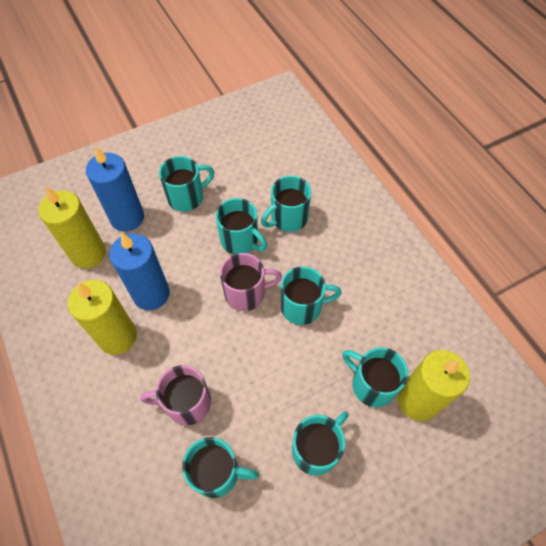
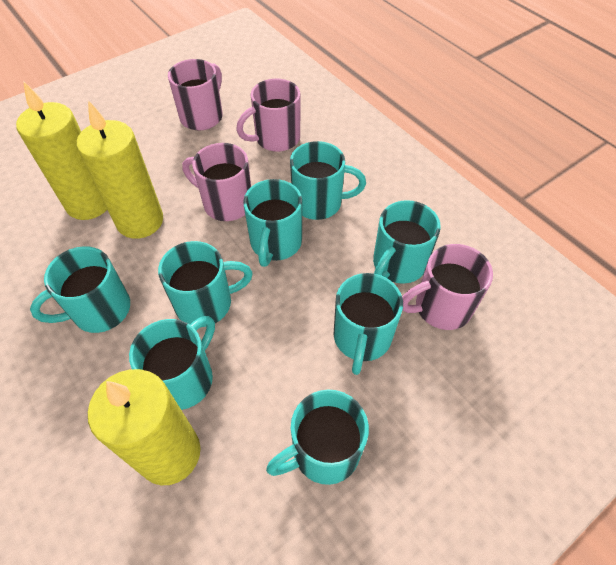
blue candle: [86,146,144,232] [109,233,170,310] = 2 -> none = 0
pink mug: [140,365,211,425] [220,253,282,311] = 2 -> [168,59,223,130] [182,143,251,221] [236,79,300,152] [402,244,493,330] = 4
turquoise mug: [159,156,214,212] [182,437,259,498] [216,198,267,254] [261,176,311,232] [281,266,342,325] [292,411,349,475] [342,347,408,407] = 7 -> [30,246,130,333] [129,316,215,410] [158,241,253,327] [243,179,302,267] [266,389,369,485] [290,141,366,220] [334,273,403,375] [373,200,441,284] = 8

